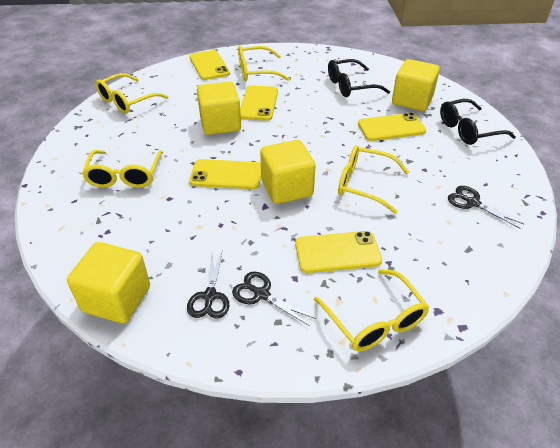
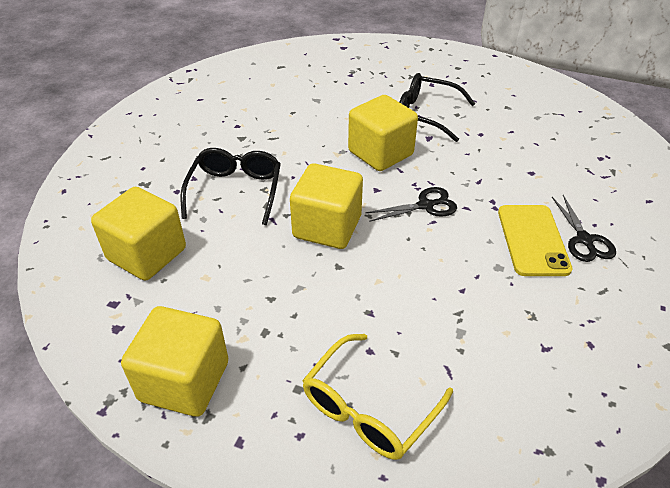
black scissors: [187,252,229,319] [232,271,316,326] [448,186,524,228] = 3 -> [365,187,457,222] [552,195,616,262] = 2
yellow glasses: [82,150,163,188] [95,73,169,114] [238,45,290,81] [314,269,429,351] [338,145,409,214] = 5 -> [302,334,453,460] = 1
yellow phone: [189,159,261,189] [190,50,230,80] [240,85,278,121] [295,231,382,273] [358,112,426,141] = 5 -> [498,205,573,276] = 1

